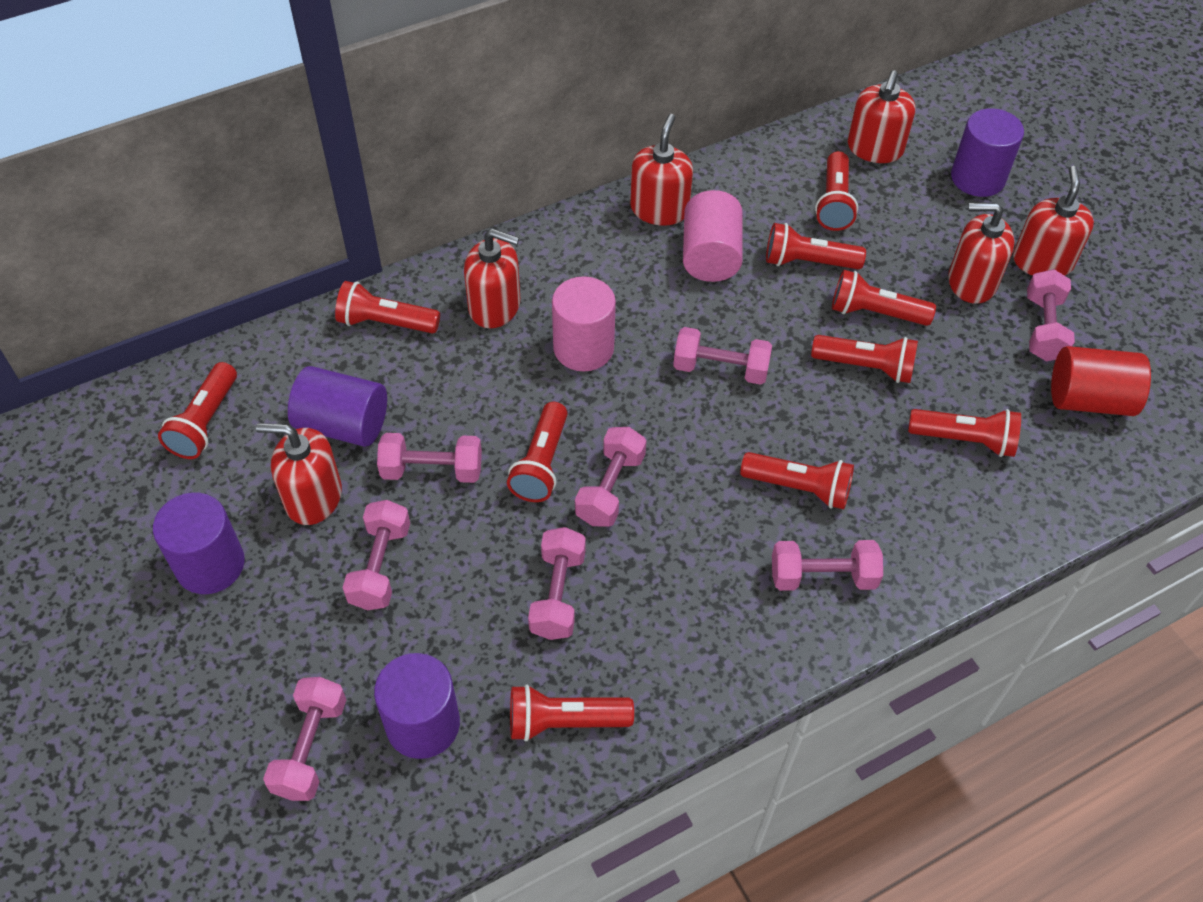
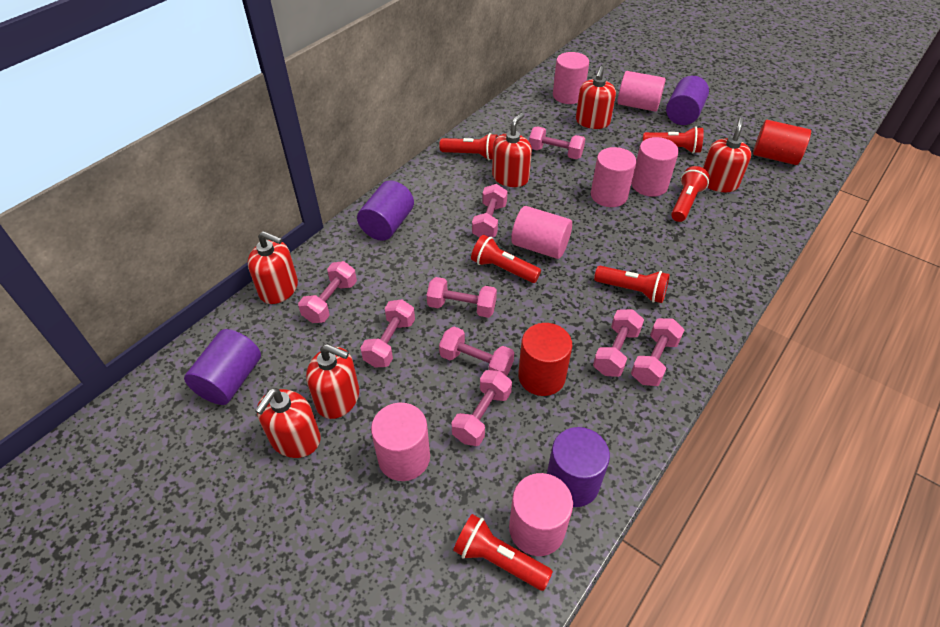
pink cylinder: [552,276,616,372] [683,190,743,282] = 2 -> [371,403,430,481] [509,473,573,556] [511,206,572,259] [553,52,589,104] [591,147,636,207] [618,71,666,112] [631,137,679,197] = 7
pink dumbbell: [263,677,346,801] [343,500,410,610] [377,433,482,483] [528,527,586,640] [575,427,646,527] [673,327,772,385] [772,540,883,591] [1027,269,1075,361] = 8 -> [298,261,357,323] [360,299,415,368] [427,277,497,318] [439,327,514,376] [451,370,512,446] [472,184,508,238] [529,126,585,159] [593,309,644,377] [631,318,684,386] = 9
red cylinder: [1051,346,1151,416] = 1 -> [518,323,572,396] [753,120,811,165] = 2
red flashlight: [158,362,237,459] [335,281,440,333] [507,402,567,502] [510,684,634,741] [740,452,854,509] [766,223,866,269] [811,335,918,383] [815,151,858,231] [832,270,936,326] [908,409,1021,457] = 10 -> [439,133,498,160] [453,514,553,591] [471,235,541,283] [594,266,670,303] [642,127,704,153] [671,166,710,222] = 6

